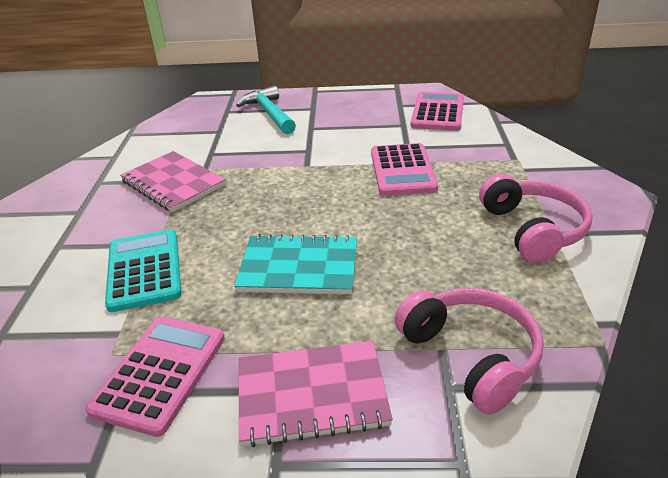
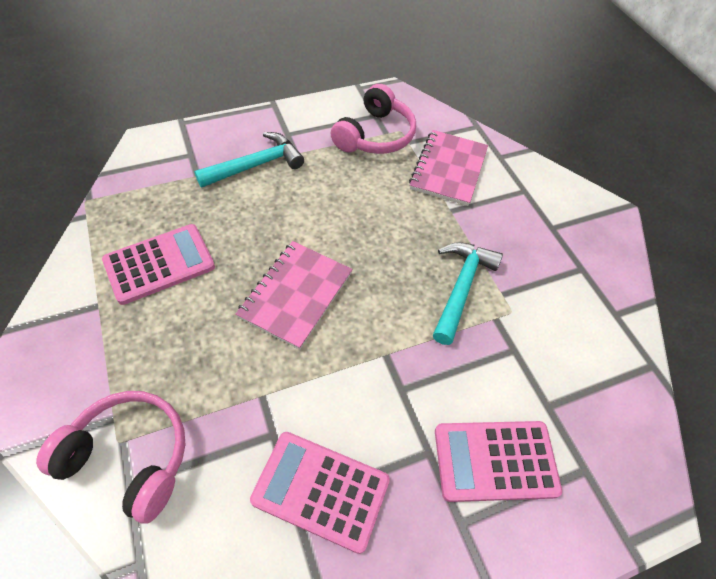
turquoise calculator: [105,229,181,312] = 1 -> none = 0
turquoise hammer: [236,85,296,134] = 1 -> [194,132,304,188] [433,242,503,345] = 2
turquoise notebook: [234,234,357,294] = 1 -> none = 0

